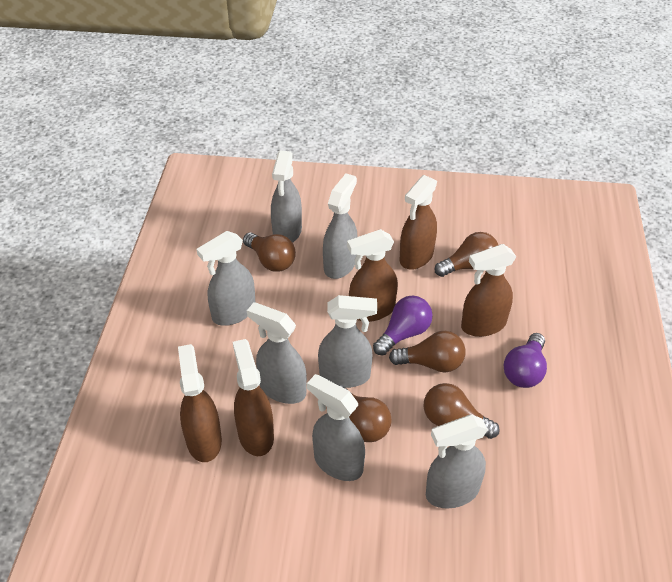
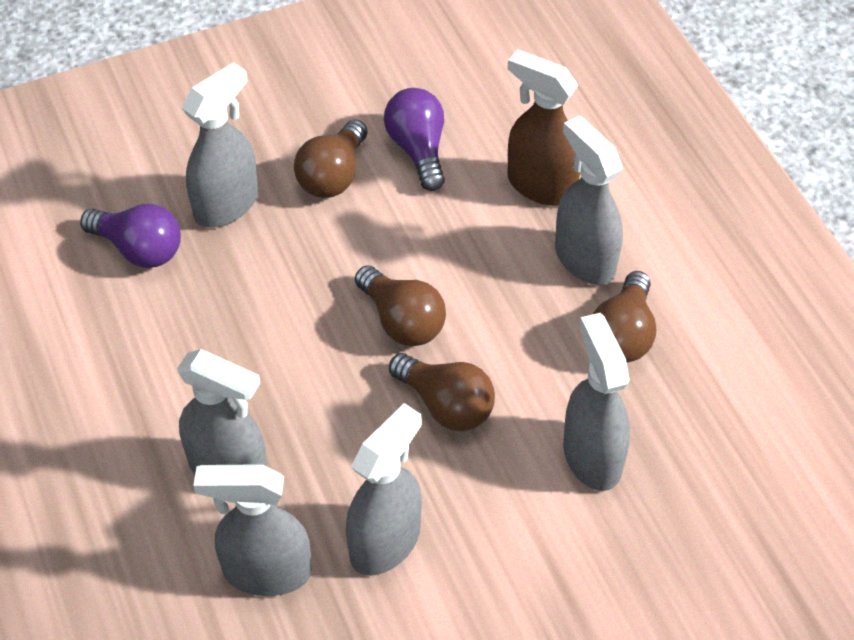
brown light bulb: [243,233,296,272] [339,385,391,442] [389,331,465,372] [423,383,500,439] [435,232,498,277] = 5 -> [294,119,367,198] [355,266,446,346] [389,353,495,431] [593,271,656,363] = 4
brown spray bottle: [178,344,222,462] [233,339,274,456] [347,229,398,322] [400,175,437,270] [461,244,516,337] = 5 -> [507,50,580,206] = 1
grey spray bottle: [197,231,255,326] [247,302,307,404] [271,150,302,243] [307,374,365,481] [318,295,377,388] [323,173,358,279] [426,415,488,509] = 7 -> [177,349,267,474] [182,62,258,228] [193,464,312,596] [346,403,422,576] [555,115,623,285] [563,313,630,491] = 6

